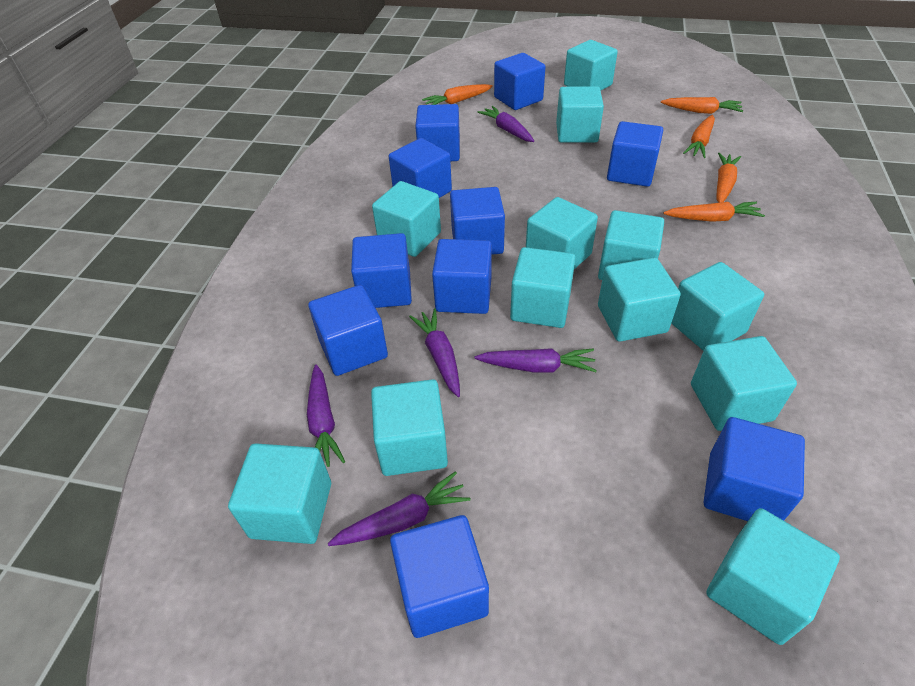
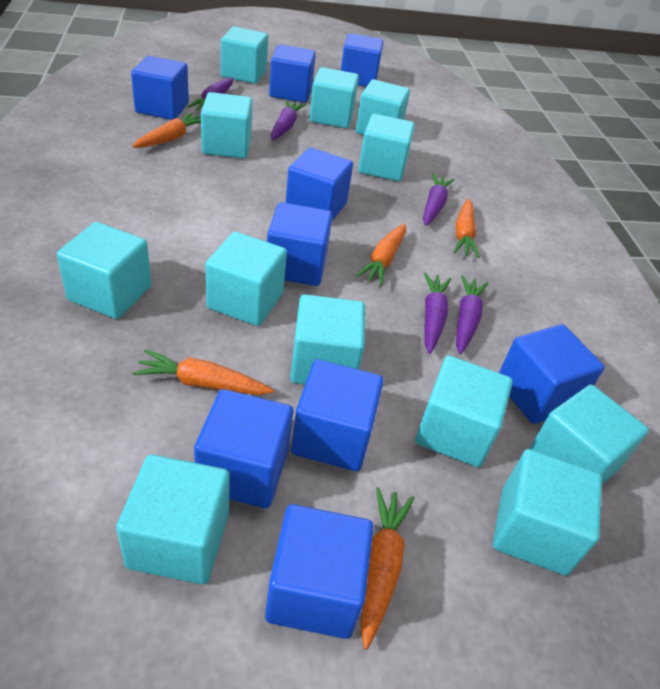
blue cube: [308,285,388,376] [351,233,412,308] [389,138,452,198] [390,515,489,638] [415,104,460,161] [432,239,492,314] [450,187,505,255] [494,53,546,110] [607,121,663,187] [704,417,805,521] = 10 -> [131,56,189,120] [194,389,293,508] [265,504,374,639] [267,202,333,286] [269,44,316,103] [285,148,353,221] [291,359,384,471] [341,33,383,87] [499,324,605,424] = 9

